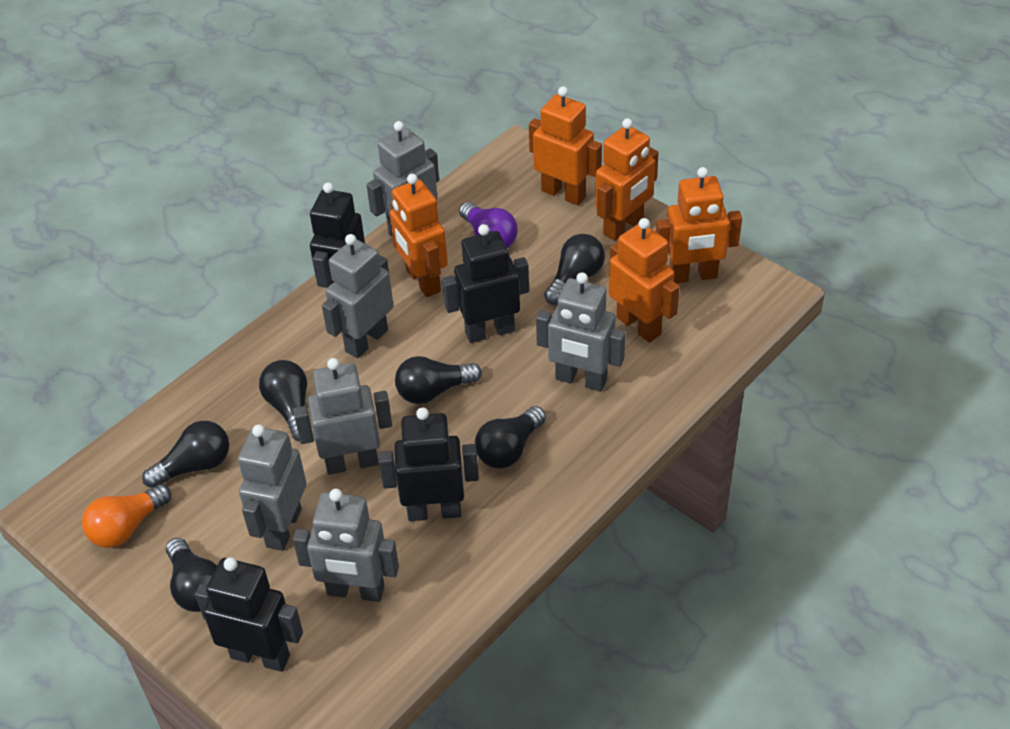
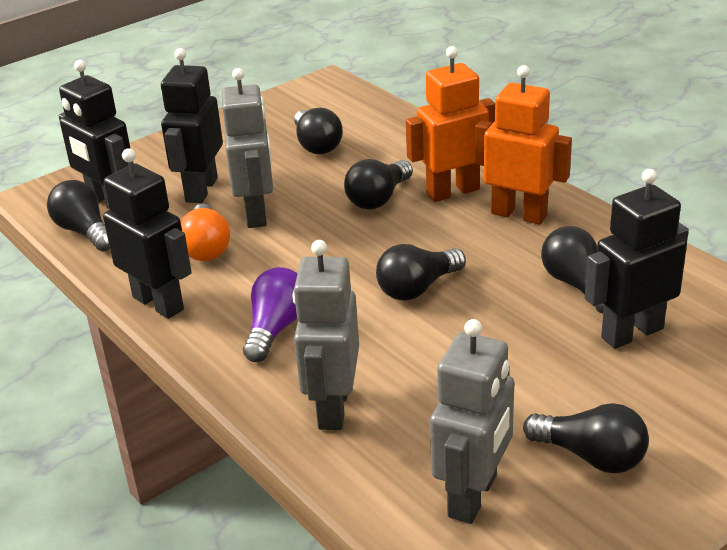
grey robot: [238,424,306,551] [293,358,392,475] [293,489,399,602] [322,234,394,358] [367,121,439,238] [536,272,625,392] = 6 -> [222,68,273,228] [293,240,359,430] [430,319,514,524] = 3
orange robot: [390,174,448,297] [529,86,602,205] [595,118,658,241] [609,218,680,342] [656,167,742,283] = 5 -> [406,46,495,202] [475,65,572,225] = 2

